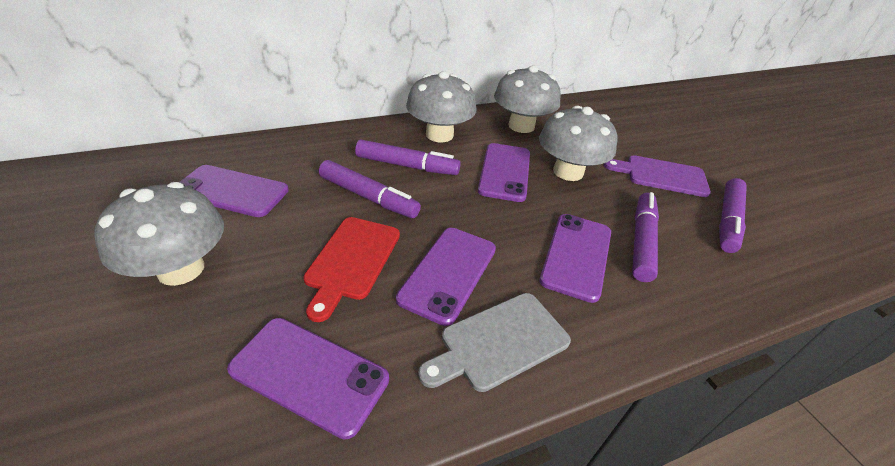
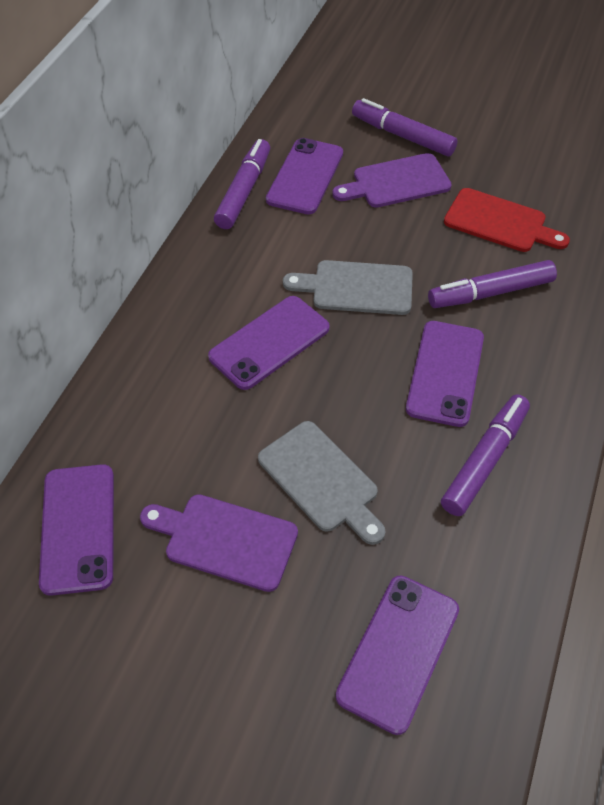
grey cutting board: [418,293,571,392] = 1 -> [258,421,386,545] [283,260,413,315] = 2
grey mushroom: [94,182,224,286] [406,71,477,142] [494,65,561,133] [539,106,618,181] = 4 -> none = 0
purple cutting board: [604,155,711,197] = 1 -> [140,494,298,592] [332,153,452,208] = 2

